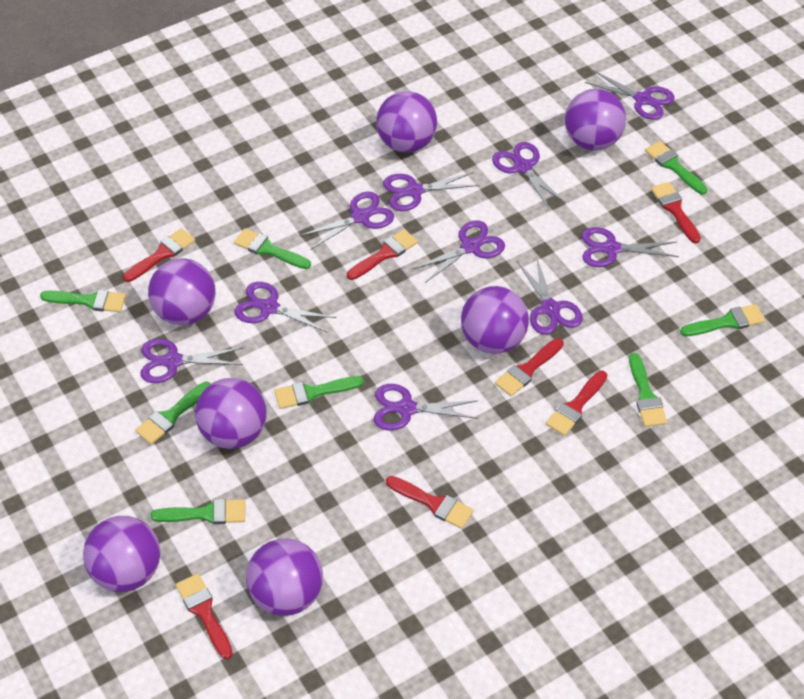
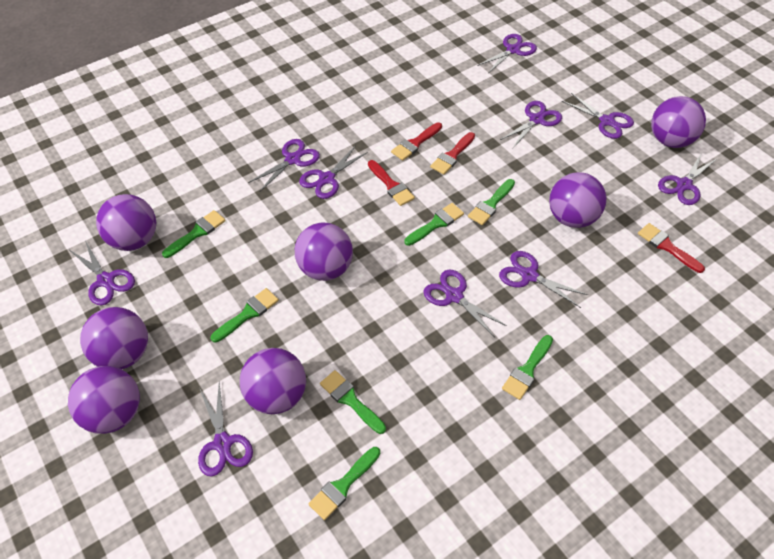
green brush: [40,290,126,312] [135,382,211,444] [150,499,245,524] [234,228,311,269] [274,376,364,409] [629,353,667,427] [645,141,708,195] [680,304,765,336] = 8 -> [162,210,226,258] [211,288,279,343] [309,447,380,520] [320,370,386,434] [404,203,464,246] [468,179,515,225] [502,335,553,400] = 7
red brush: [123,228,195,282] [176,573,233,659] [347,229,418,280] [386,476,474,529] [495,338,564,397] [546,371,607,436] [651,182,701,243] = 7 -> [368,160,415,206] [391,123,442,161] [430,132,475,175] [638,223,705,273] = 4

